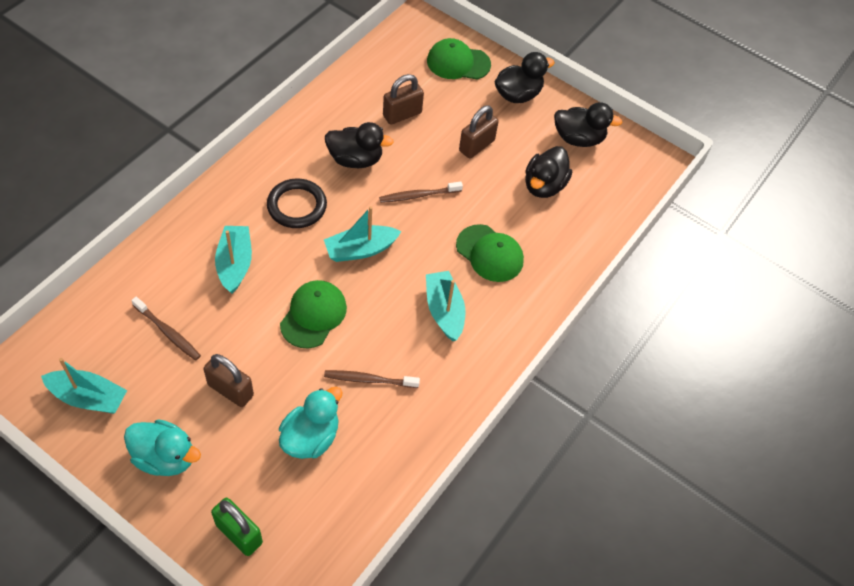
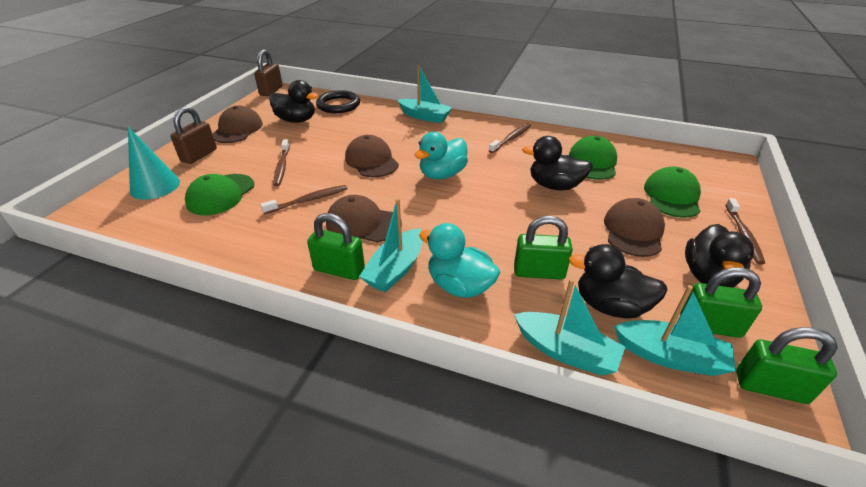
brown cap: none = 0 -> [213,106,263,143] [326,195,402,242] [345,135,399,177] [604,198,665,257] = 4
brown padlock: [203,354,254,407] [383,74,424,124] [459,106,499,158] = 3 -> [170,106,217,164] [254,49,283,96] = 2
brown toothbrush: [131,297,201,360] [324,370,420,388] [379,182,463,203] = 3 -> [260,185,347,214] [273,139,290,186] [489,124,531,153] [725,198,765,265] = 4
green padlock: [211,498,263,556] = 1 -> [307,213,365,280] [514,216,573,280] [680,267,762,338] [736,327,838,404] = 4
turquoise cone: none = 0 -> [128,127,180,200] = 1

